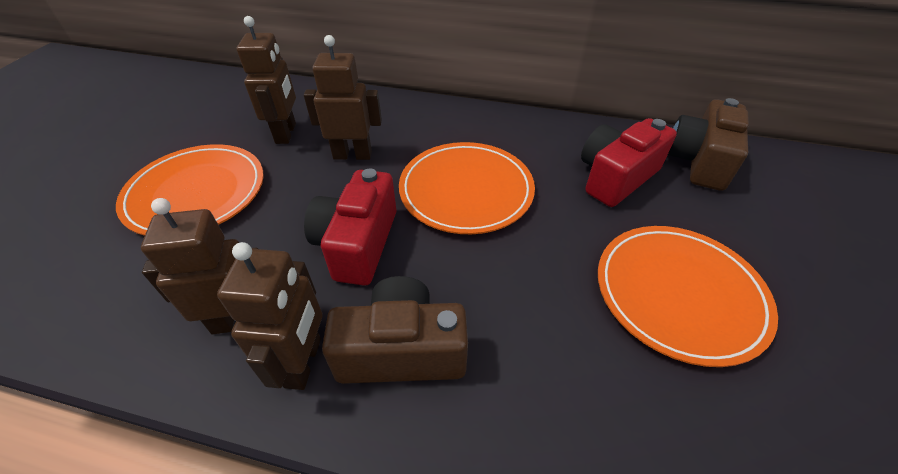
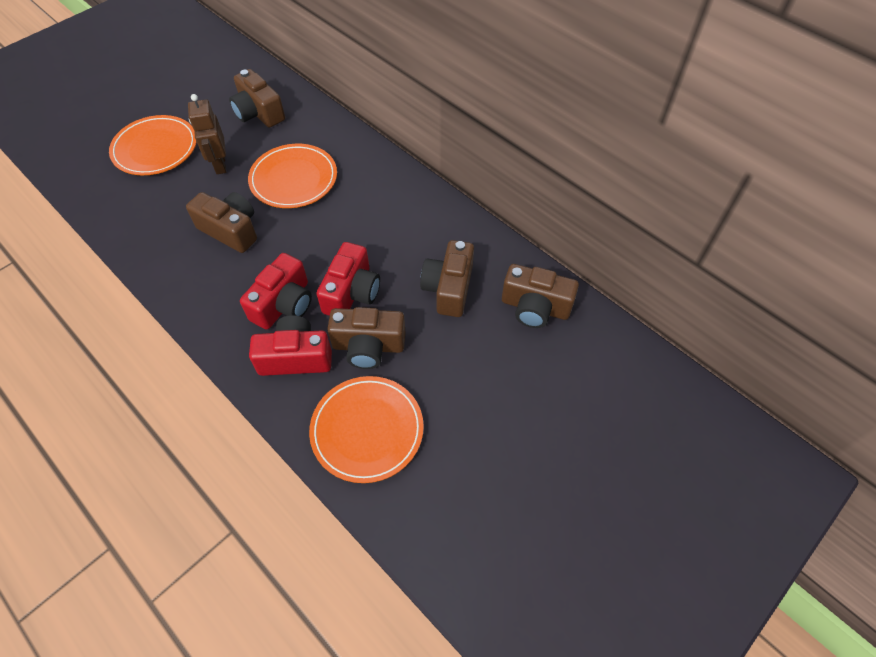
brown camera: [322,276,468,384] [668,98,749,191] = 2 -> [186,192,257,253] [229,69,285,128] [327,307,406,369] [420,240,474,317] [502,264,579,328] = 5
brown robot: [141,198,258,334] [217,242,323,390] [236,16,296,144] [304,35,382,160] = 4 -> [188,94,226,174] = 1
red camera: [304,169,396,286] [581,118,677,207] = 2 -> [240,253,312,330] [249,315,332,376] [317,242,380,316] = 3

